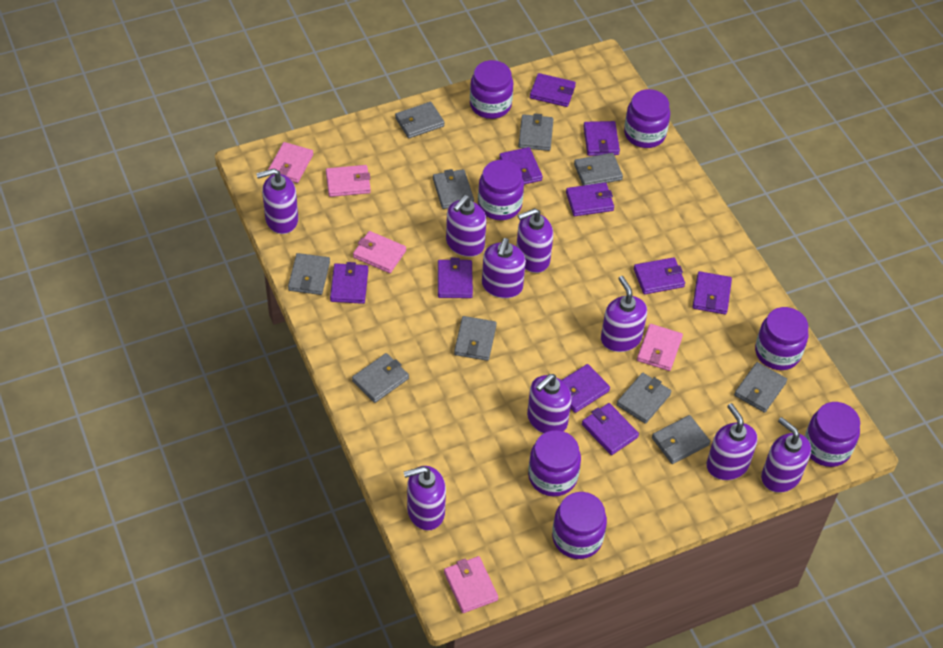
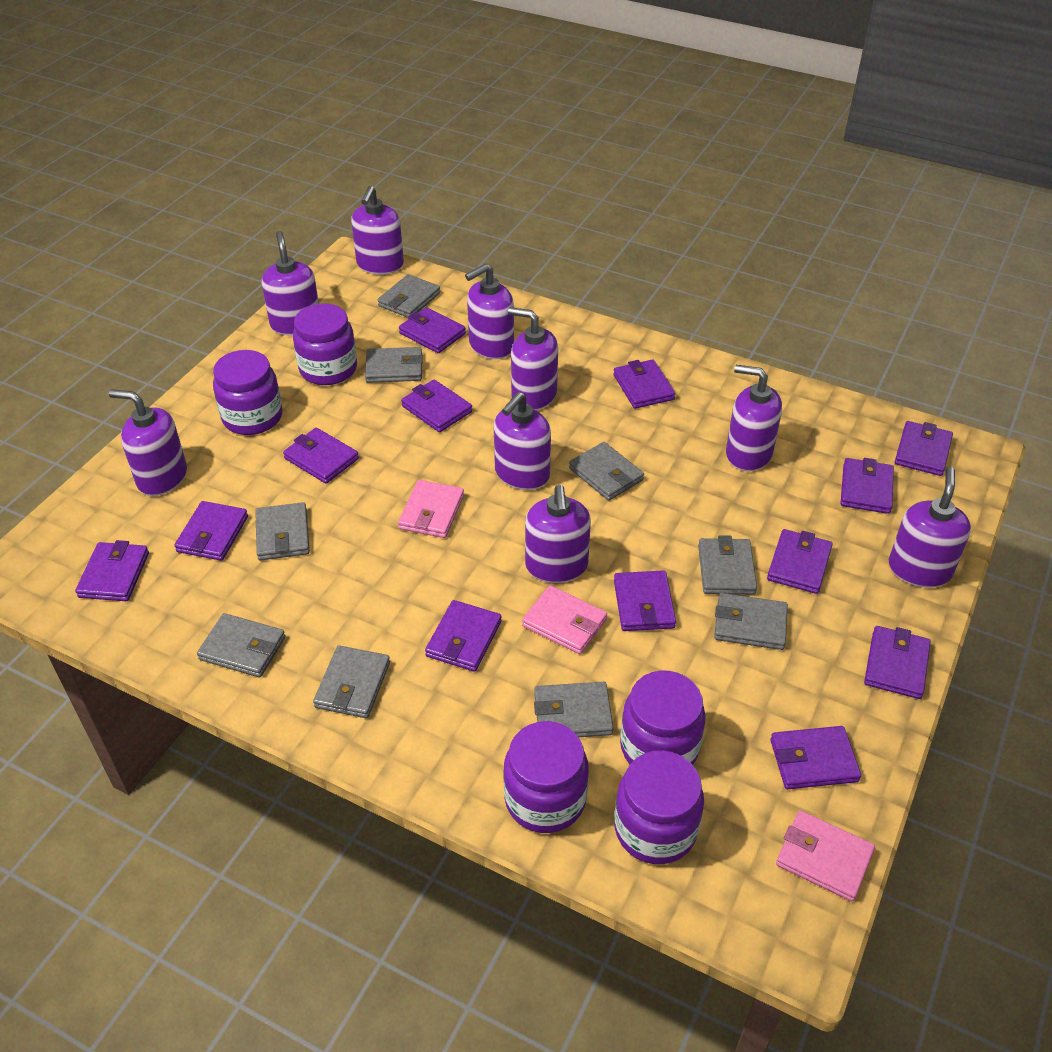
grey wallet: [288,253,330,295] [352,353,409,403] [395,102,445,138] [433,169,474,209] [454,316,497,361] [519,113,553,151] [574,153,623,186] [617,373,671,424] [652,415,710,464] [734,362,787,413] = 10 -> [197,613,285,677] [255,502,310,561] [313,645,390,718] [365,347,423,383] [378,274,440,317] [534,682,613,737] [569,442,644,501] [698,535,757,595] [714,593,788,650] = 9
pink wallet: [268,142,313,183] [326,165,371,197] [353,231,406,273] [444,556,498,613] [637,324,683,371] = 5 -> [398,480,464,538] [522,585,607,654] [776,811,875,901] = 3
purple jar: [470,60,513,119] [478,160,524,220] [528,430,581,497] [552,492,607,559] [624,89,670,148] [755,307,809,370] [805,402,860,467] = 7 -> [213,350,283,435] [293,303,357,385] [504,721,589,833] [614,750,704,864] [620,670,706,765] = 5
purple wallet: [330,262,368,304] [438,258,473,298] [499,147,543,185] [530,73,576,107] [562,364,610,413] [566,183,614,216] [582,403,639,455] [583,121,620,156] [634,257,685,294] [693,271,732,314] = 10 -> [75,540,149,601] [174,501,248,561] [283,428,359,484] [399,307,466,353] [401,379,472,432] [425,600,502,672] [613,359,676,409] [614,570,676,631] [767,529,833,594] [770,726,861,789] [840,458,894,514] [864,626,931,699] [895,421,953,476] = 13

